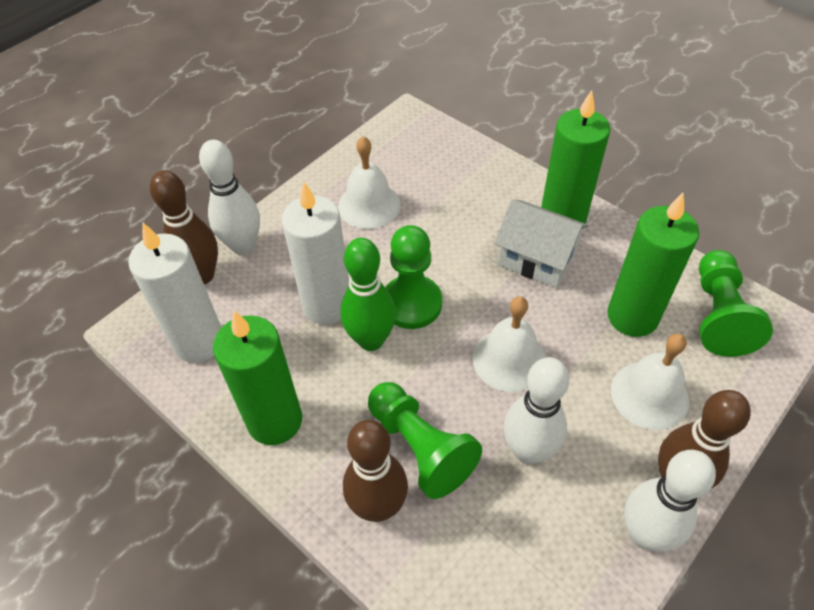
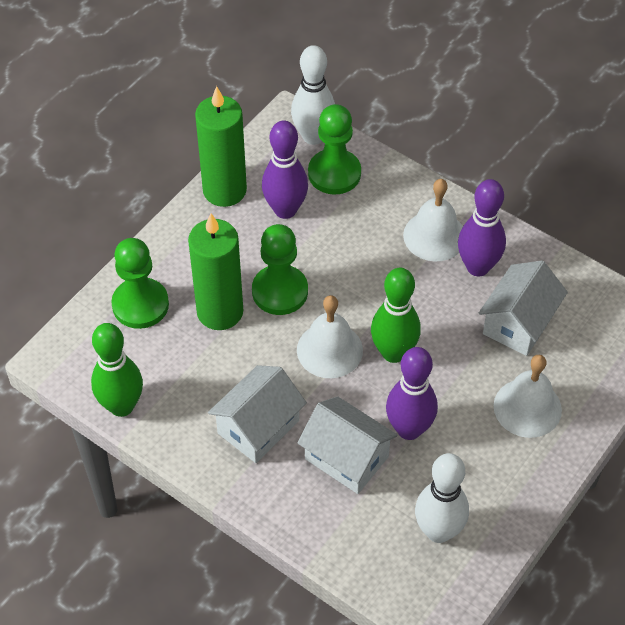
brown bowling pin: [150,170,218,284] [343,420,408,522] [658,390,751,489] = 3 -> none = 0
green bowling pin: [340,238,396,351] = 1 -> [91,323,143,417] [371,268,421,363] = 2
green candle: [213,311,302,445] [541,90,610,230] [607,193,699,337] = 3 -> [188,213,243,330] [195,86,247,207] = 2
purple bowling pin: none = 0 -> [262,120,308,219] [386,347,438,440] [458,179,506,276] = 3
white bowling pin: [199,140,260,255] [503,357,569,464] [624,450,716,551] = 3 -> [291,45,335,145] [415,453,469,543] = 2
white candle: [128,223,221,363] [282,182,349,325] = 2 -> none = 0
white house: [494,199,589,288] = 1 -> [208,365,307,463] [297,396,398,494] [479,261,568,356] = 3

